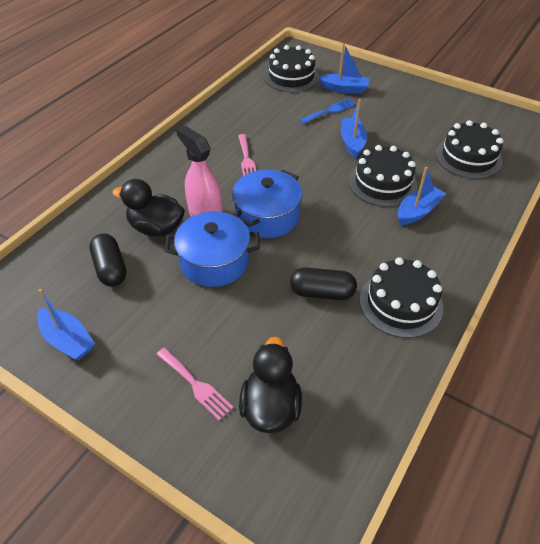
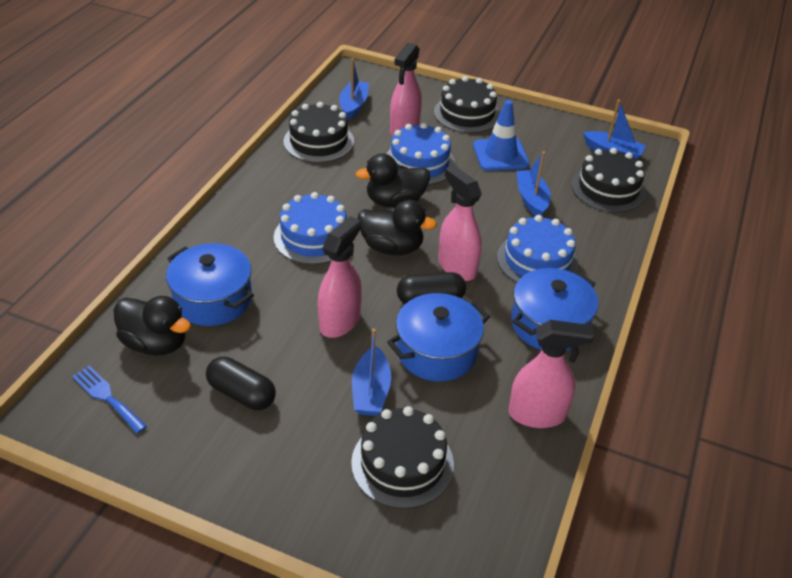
black duck: [112,179,185,237] [239,337,302,433] = 2 -> [113,296,191,356] [356,153,430,208] [358,200,437,255] = 3
blue cake: none = 0 -> [274,192,354,265] [386,123,456,185] [497,215,579,283] = 3
blue pot: [165,212,260,287] [232,170,303,238] = 2 -> [166,243,254,326] [387,293,490,382] [511,268,599,351] = 3
blue traffic cone: none = 0 -> [473,100,530,171] = 1
pink fork: [156,347,233,420] [238,134,256,176] = 2 -> none = 0
pink spray bottle: [176,126,223,217] = 1 -> [318,216,362,338] [390,43,422,136] [438,166,482,281] [509,320,594,428] = 4

